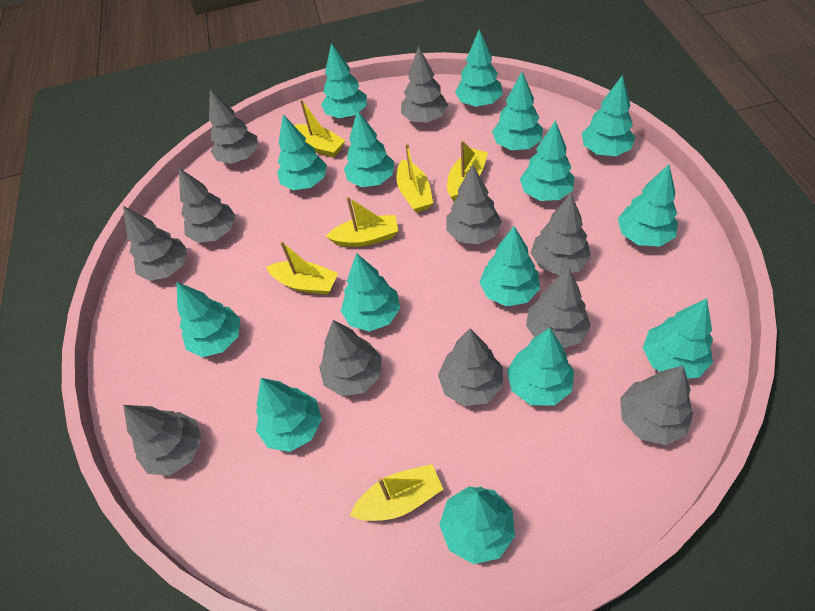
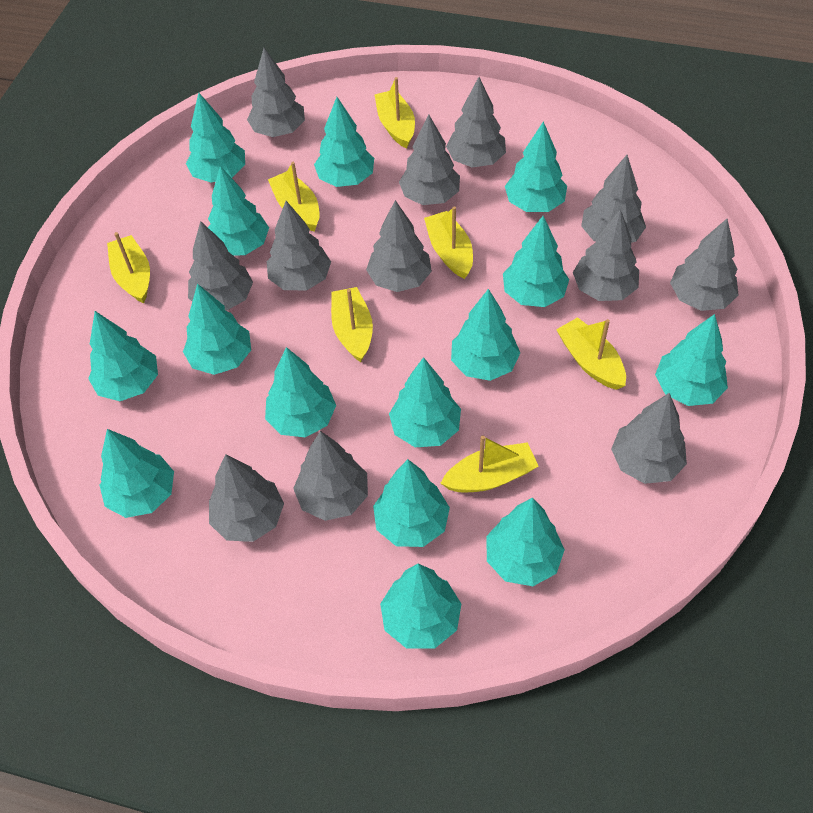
grey tree: [123,206,187,281] [123,405,202,476] [179,168,236,243] [209,89,258,164] [319,320,382,396] [401,46,448,123] [438,329,503,406] [446,164,502,244] [526,268,591,348] [531,194,591,275] [620,366,693,445] = 11 -> [188,221,253,311] [209,454,284,542] [247,48,305,137] [267,201,331,290] [293,431,368,521] [366,200,432,292] [399,115,460,205] [446,77,506,168] [573,209,639,301] [581,155,646,243] [611,393,687,484] [670,219,738,311] = 12
yellow boat: [266,241,338,295] [294,99,345,158] [326,196,398,247] [350,464,444,521] [397,143,433,213] [447,140,488,201] = 6 -> [107,232,150,303] [268,162,320,232] [331,287,373,362] [374,77,415,149] [424,206,473,279] [440,435,539,492] [556,317,626,390] = 7

